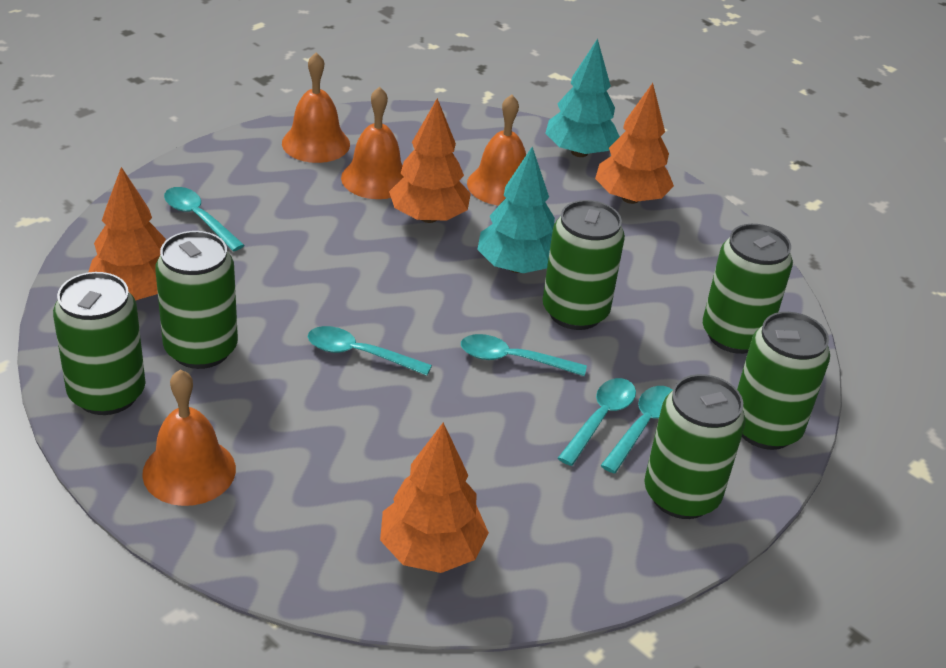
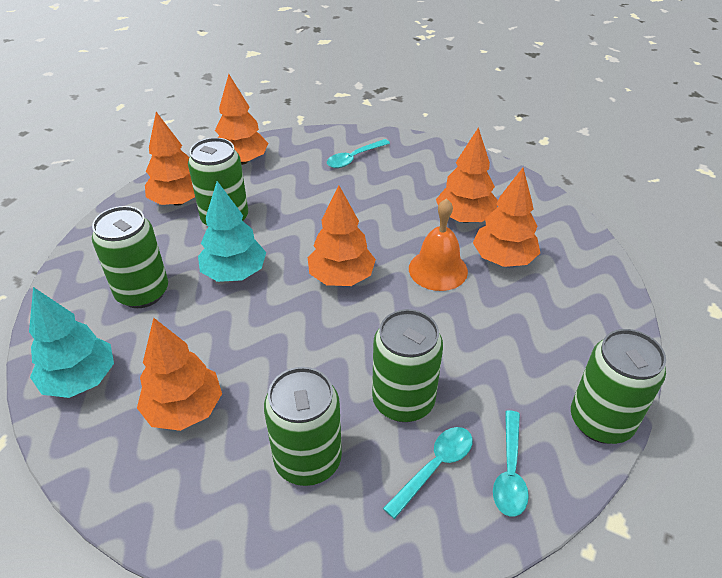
green can: [53,272,146,415] [155,231,238,369] [543,200,625,330] [644,374,746,519] [703,224,793,354] [737,312,830,450] = 6 -> [92,206,168,308] [188,138,248,225] [264,367,342,486] [372,309,443,422] [571,329,666,444] = 5
orange bell: [142,370,236,506] [282,52,350,163] [341,87,403,199] [467,94,526,206] = 4 -> [409,198,468,291] = 1
orange tree: [89,167,166,301] [380,423,489,573] [389,98,471,223] [595,83,674,204] = 4 -> [137,318,222,431] [145,112,195,206] [215,74,268,165] [308,185,376,286] [436,127,498,223] [473,168,540,267] = 6
turquoise spoon: [164,187,245,251] [307,326,432,376] [461,334,587,376] [558,378,636,466] [600,386,672,473] = 5 -> [327,139,390,168] [383,427,473,519] [493,411,529,517] = 3

